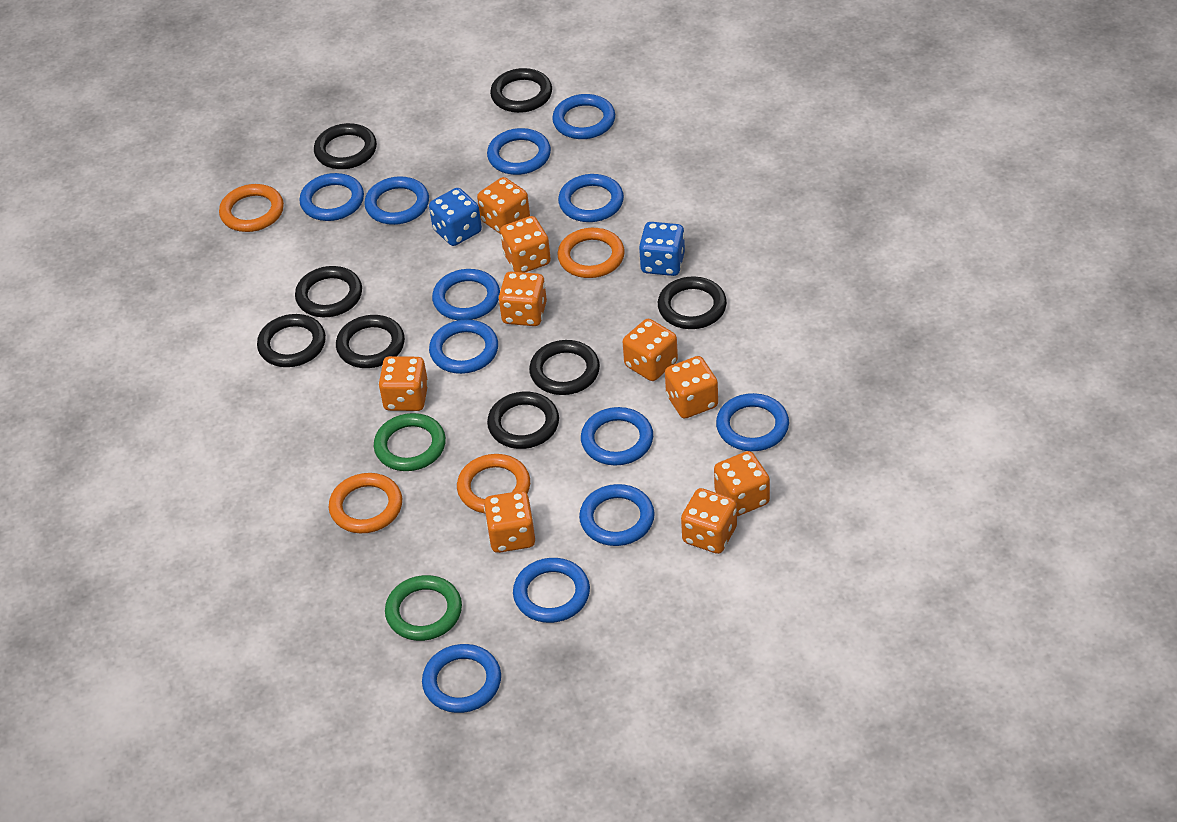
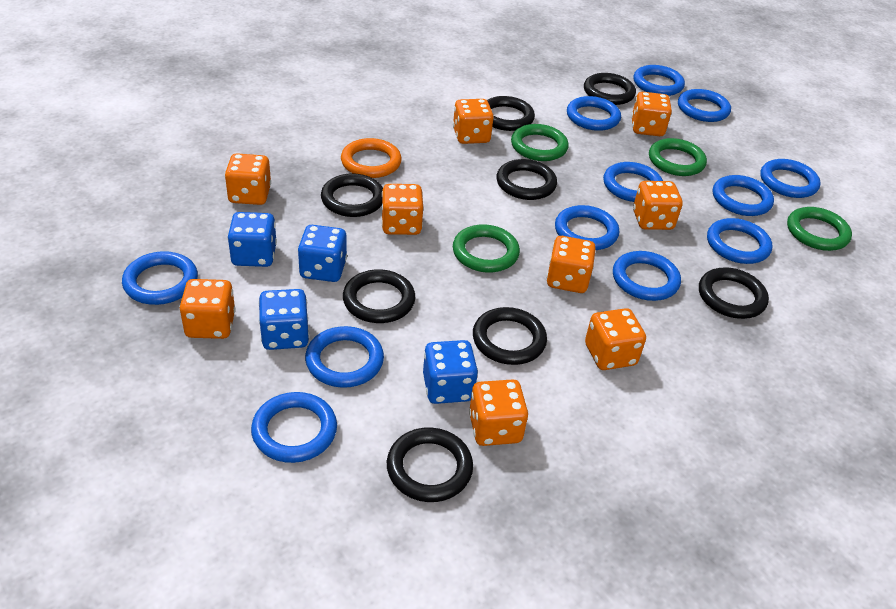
blue dice: [429,188,482,246] [639,222,685,276] = 2 -> [228,212,277,267] [259,289,309,350] [298,225,347,282] [423,340,478,404] = 4
green ring: [374,413,446,471] [385,575,462,641] = 2 -> [453,224,520,273] [511,124,569,161] [649,138,707,176] [787,207,852,251] = 4
orange ring: [219,184,284,232] [329,473,402,533] [457,454,530,514] [557,228,625,278] = 4 -> [341,138,402,178] = 1

